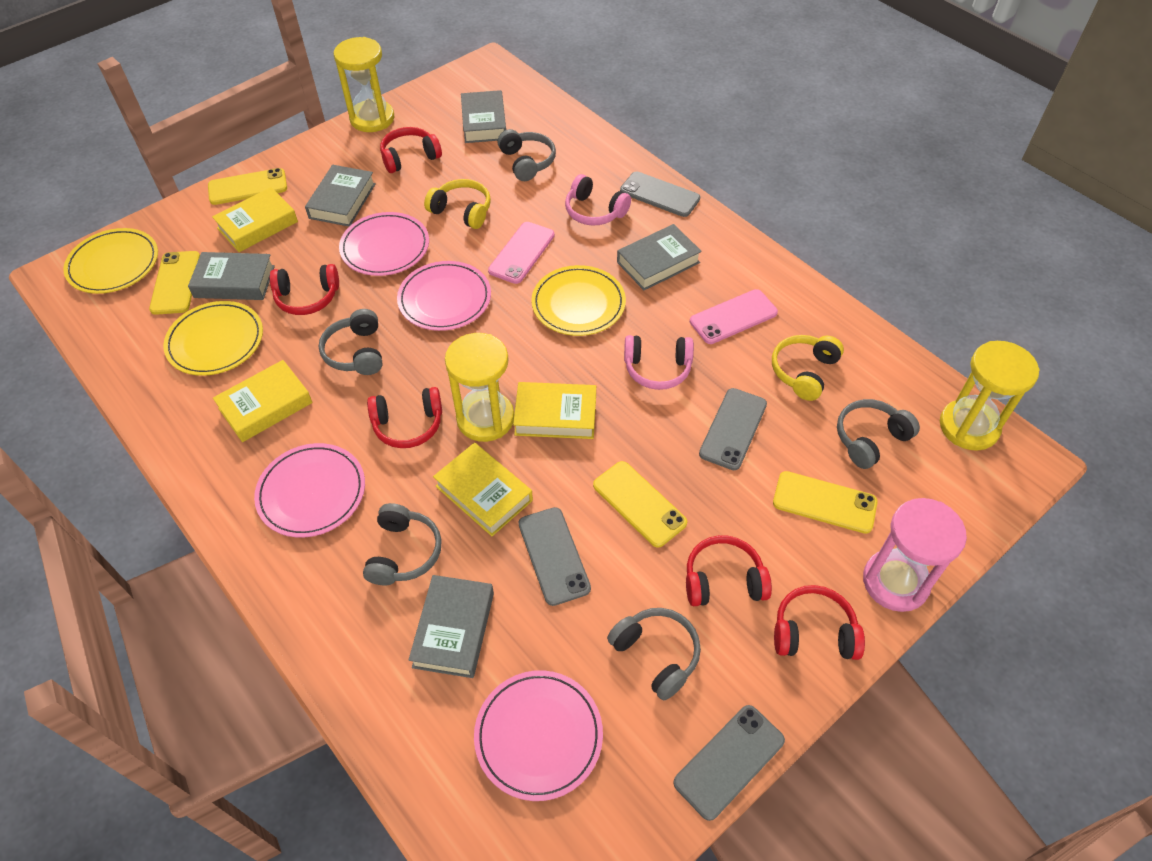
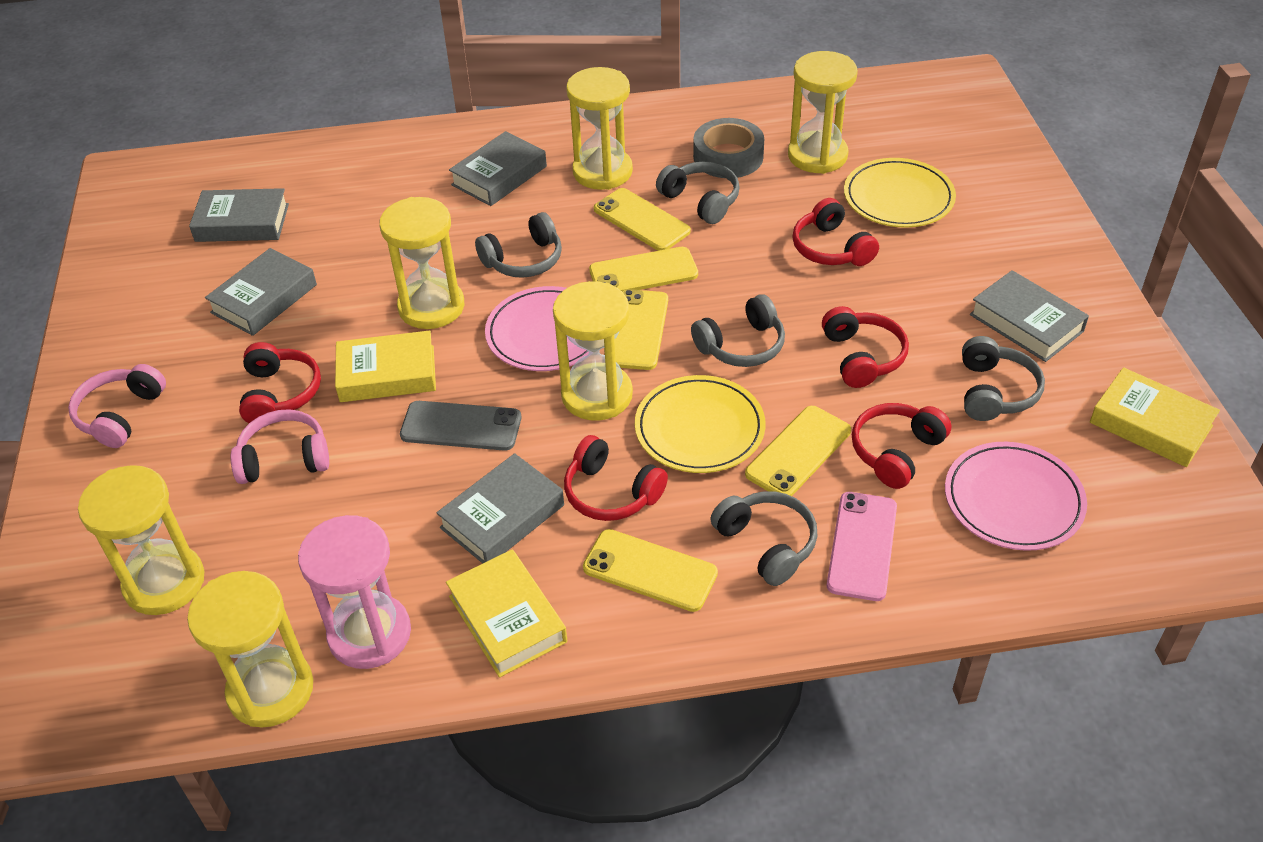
grey phone: [518,507,591,606] [620,172,700,217] [673,705,785,821] [699,388,767,470] = 4 -> [400,401,521,451] = 1
grey tape: none = 0 -> [693,118,764,178] = 1
pink phone: [488,222,555,284] [690,289,778,344] = 2 -> [827,492,897,601] = 1
pink plate: [254,443,365,538] [339,212,429,276] [397,261,491,331] [474,670,603,801] = 4 -> [485,286,589,371] [945,442,1087,551] = 2
yellow book: [212,187,298,252] [213,360,313,442] [433,443,533,536] [513,382,596,439] = 4 -> [335,330,436,402] [446,549,567,677] [1090,367,1220,467] = 3
yellow headphones: [424,179,491,229] [772,335,844,401] = 2 -> none = 0
yellow hourglass: [334,37,394,132] [445,333,514,442] [940,341,1039,451] = 3 -> [78,465,204,615] [187,571,313,728] [379,197,464,329] [553,281,633,421] [566,67,633,190] [788,51,858,174] = 6
yellow phone: [149,251,200,315] [208,168,287,205] [593,461,687,548] [773,471,878,534] = 4 -> [583,529,718,612] [589,247,698,292] [594,188,691,251] [615,289,668,370] [745,406,851,496] = 5
yellow plate: [64,228,158,294] [163,301,263,376] [531,265,626,336] = 3 -> [635,375,766,473] [844,158,956,228] = 2

